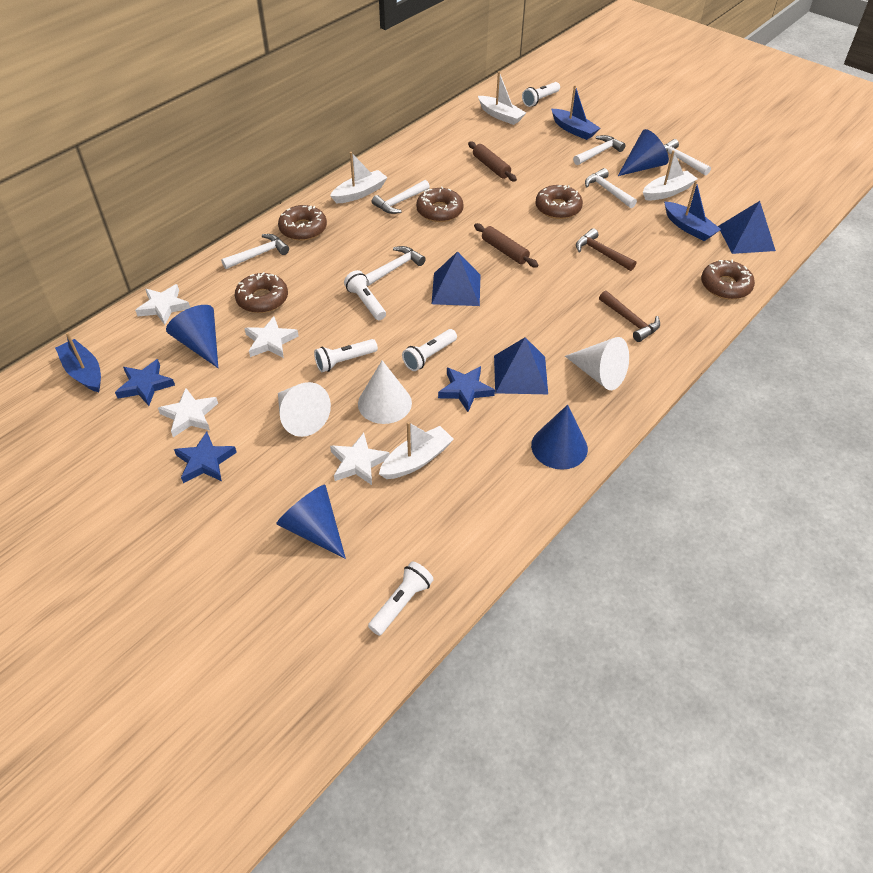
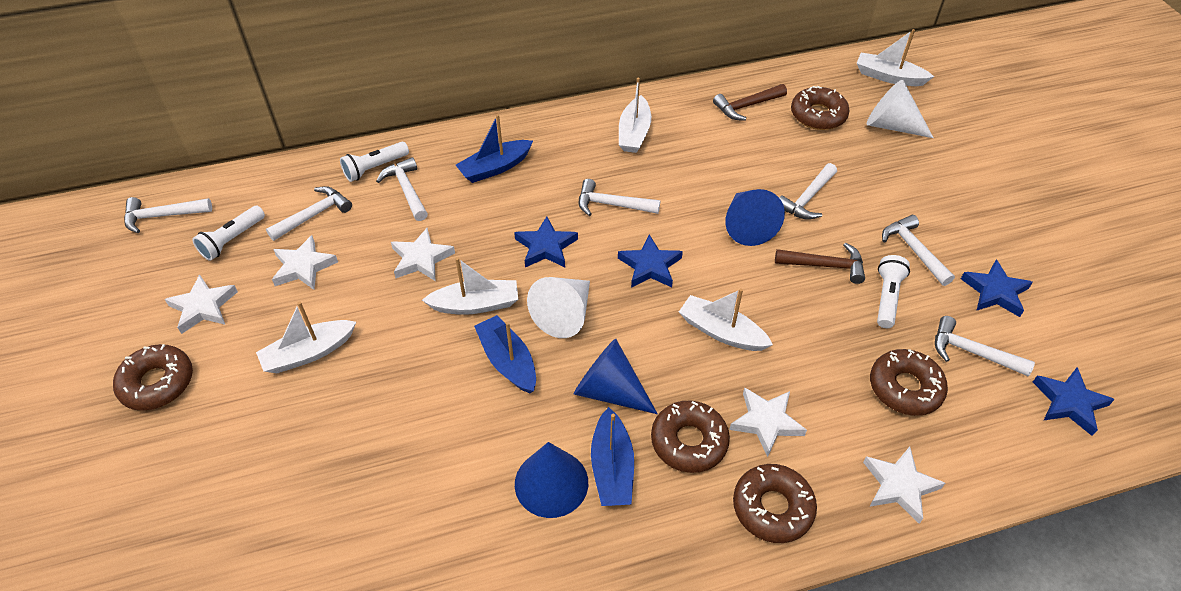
blue cone: [166,305,218,368] [276,485,346,559] [531,405,588,470] [618,129,669,176] = 4 -> [515,442,588,518] [574,339,658,414] [725,189,785,246] = 3
blue pyramid: [432,251,480,306] [494,337,548,394] [718,201,776,254] = 3 -> none = 0
blue star: [115,359,175,406] [174,432,237,483] [438,366,495,412] = 3 -> [514,216,578,267] [618,234,683,288] [961,259,1033,317] [1033,367,1115,436] = 4
brown rolling pin: [468,141,517,182] [474,223,539,268] = 2 -> none = 0
white boat: [330,152,388,203] [379,421,454,479] [478,71,526,125] [643,150,698,200] = 4 -> [256,302,356,373] [422,257,518,315] [619,78,651,153] [679,289,773,351] [857,29,934,86] = 5
white cone: [278,382,331,437] [358,360,412,424] [565,337,629,390] = 3 -> [527,277,590,338] [867,80,933,138] = 2
white flashlight: [314,339,378,372] [344,270,386,320] [368,561,434,636] [402,329,457,371] [522,82,560,107] = 5 -> [192,206,265,261] [340,142,409,182] [877,255,910,328] = 3
white hammer: [221,234,289,269] [366,246,426,286] [372,180,430,214] [573,135,625,165] [585,168,637,208] [664,139,711,176] = 6 -> [124,197,212,233] [266,186,352,241] [376,157,428,221] [579,179,660,216] [779,163,837,220] [882,215,955,286] [935,316,1035,376] = 7
white star: [135,284,190,325] [158,388,218,437] [244,316,299,358] [330,433,390,485] = 4 -> [165,274,238,334] [272,235,338,290] [391,228,455,281] [729,387,807,457] [863,447,945,524] = 5

